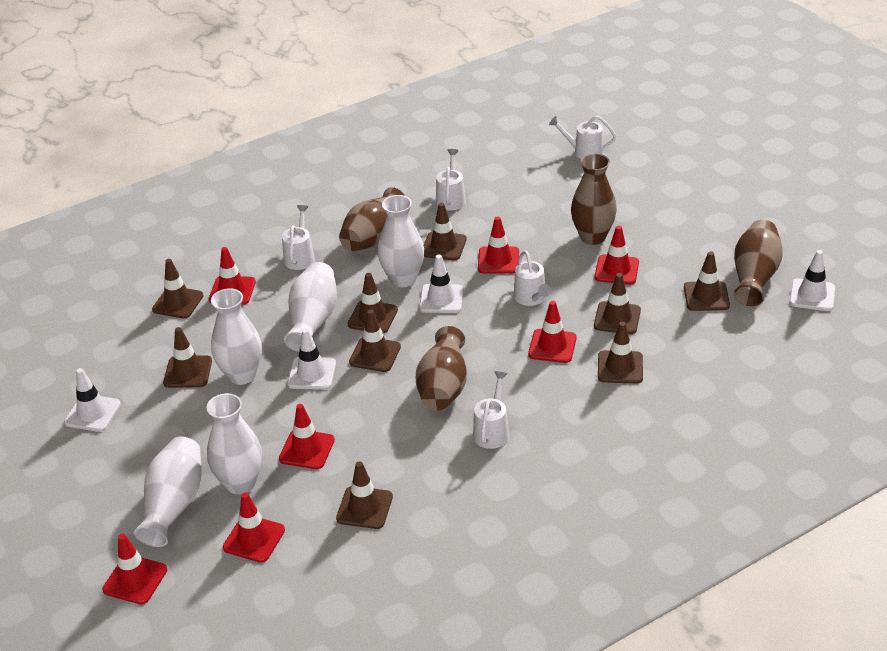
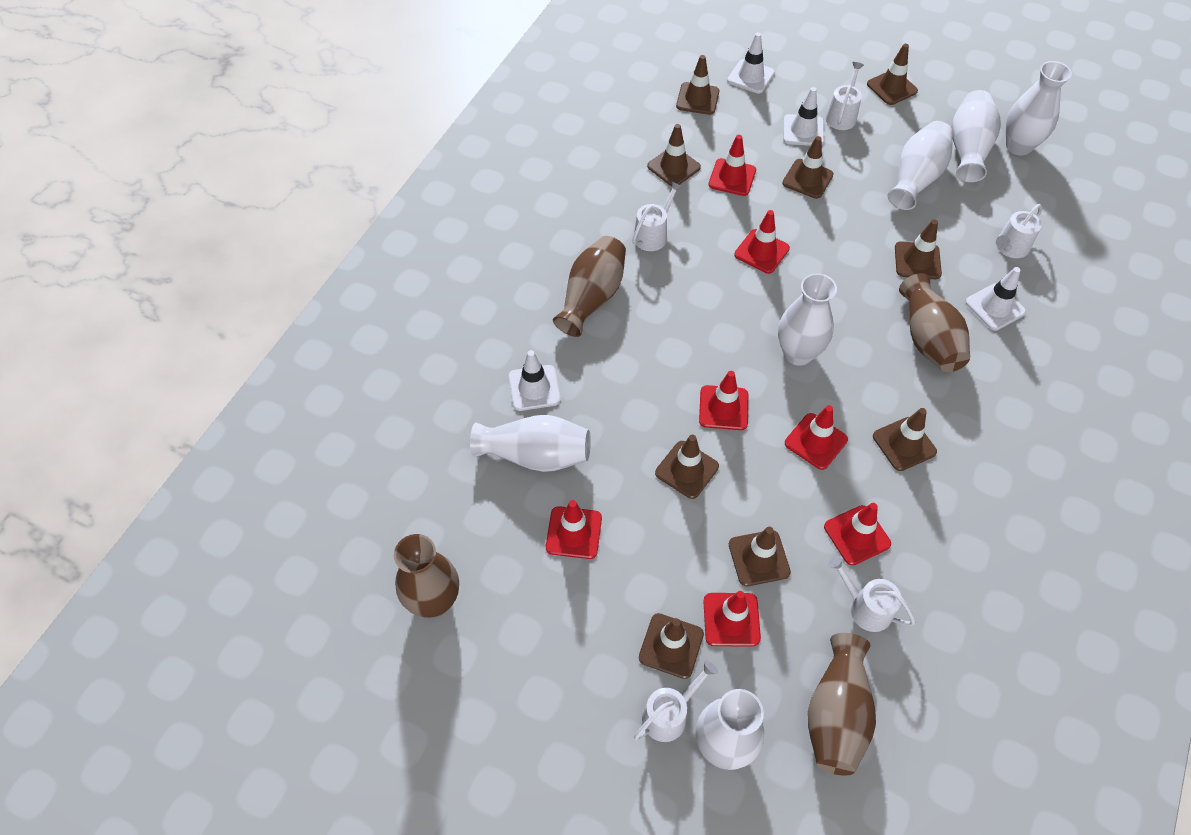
white vase: [134,436,202,547] [207,393,262,495] [211,288,262,385] [284,262,337,352] [378,195,424,287] = 5 -> [470,415,591,472] [695,689,764,770] [778,273,837,366] [888,121,953,210] [951,90,1001,182] [1006,61,1072,156] = 6

